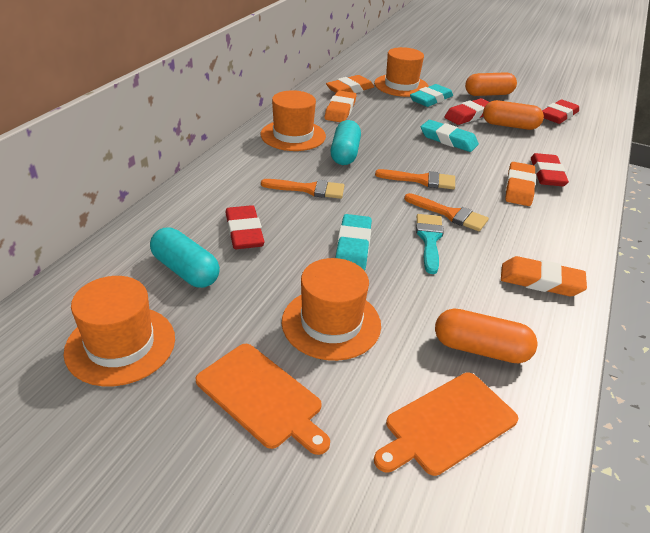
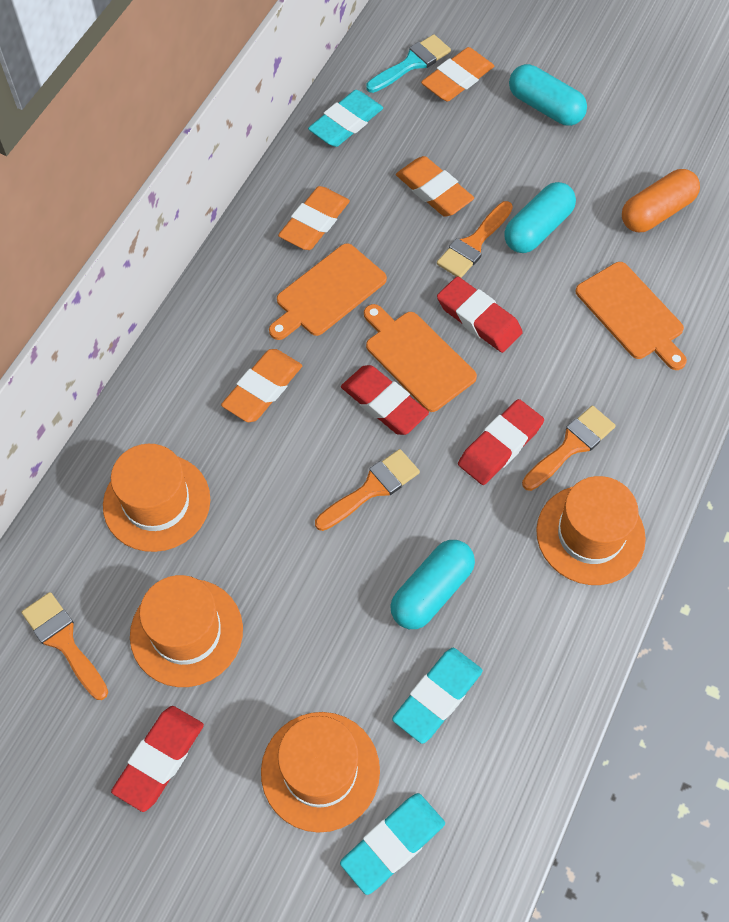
orange brush: [261,179,345,199] [375,169,455,190] [404,193,489,231] = 3 -> [21,592,108,700] [315,449,420,531] [437,201,513,278] [522,406,616,491] = 4
orange capsule: [435,308,538,364] [465,72,517,96] [483,100,544,130] = 3 -> [622,169,700,232] = 1
orange cutting board: [196,344,330,455] [374,372,518,476] = 2 -> [269,243,387,340] [364,304,477,412] [576,262,687,370] = 3
turquoise capsule: [150,228,220,288] [330,120,361,165] = 2 -> [390,540,475,629] [504,182,576,253] [509,64,587,126] = 3

